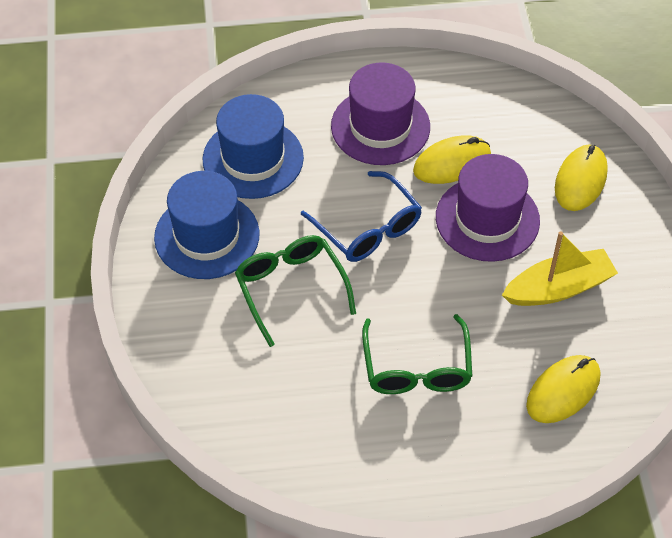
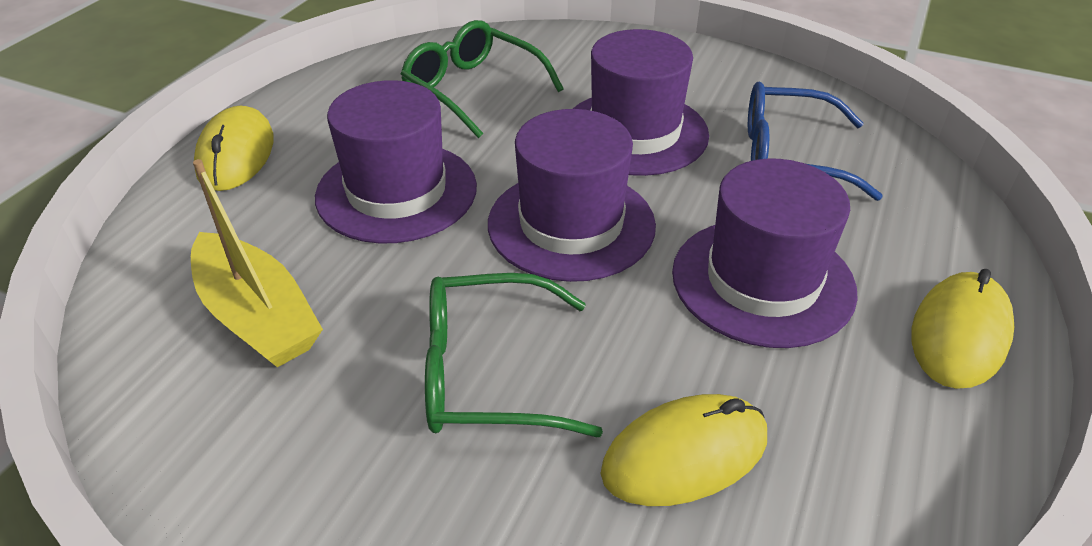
blue hat: [154,171,260,279] [203,94,304,199] = 2 -> none = 0
purple hat: [331,63,430,165] [436,154,540,262] = 2 -> [315,80,477,243] [488,109,656,282] [573,29,709,176] [672,159,858,348] = 4

